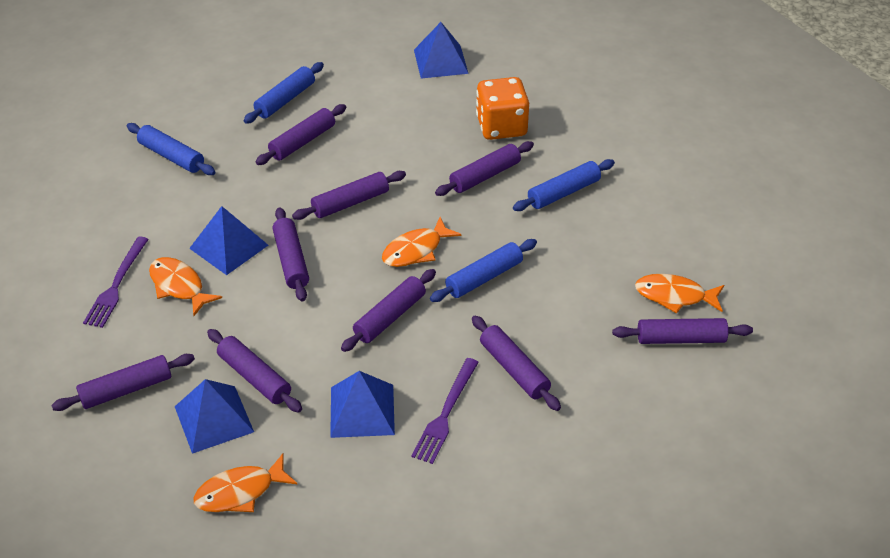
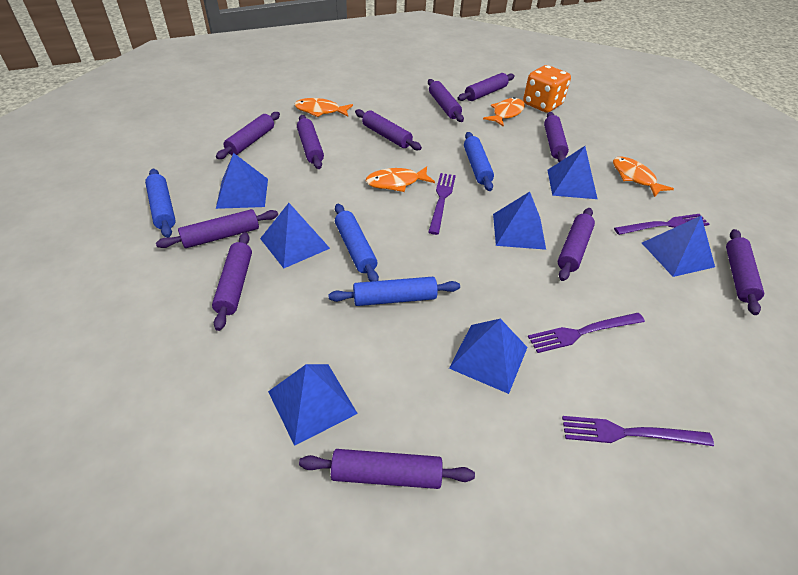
blue pyramid: [175,379,254,454] [189,206,268,275] [330,371,395,438] [414,22,469,79] = 4 -> [216,153,268,209] [260,203,330,268] [268,364,358,446] [449,319,528,394] [493,192,546,250] [547,146,597,199] [642,216,715,277] = 7
purple fork: [83,236,149,328] [411,358,479,464] = 2 -> [428,173,456,235] [528,313,645,353] [562,416,714,446] [614,214,709,235] = 4
purple rolling pin: [51,354,195,411] [207,329,302,413] [256,104,346,165] [273,207,309,302] [292,171,406,220] [341,269,436,352] [435,141,534,196] [472,316,561,411] [612,318,753,344] = 9 -> [156,209,278,248] [212,232,252,331] [216,112,280,159] [297,115,324,169] [299,449,475,489] [355,109,422,150] [428,79,464,122] [457,73,514,101] [544,112,569,162] [558,208,595,281] [726,229,764,315] = 11

